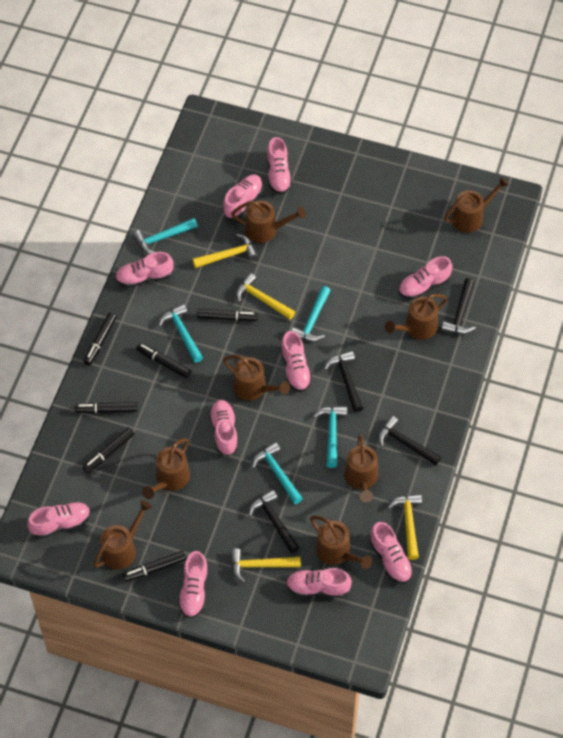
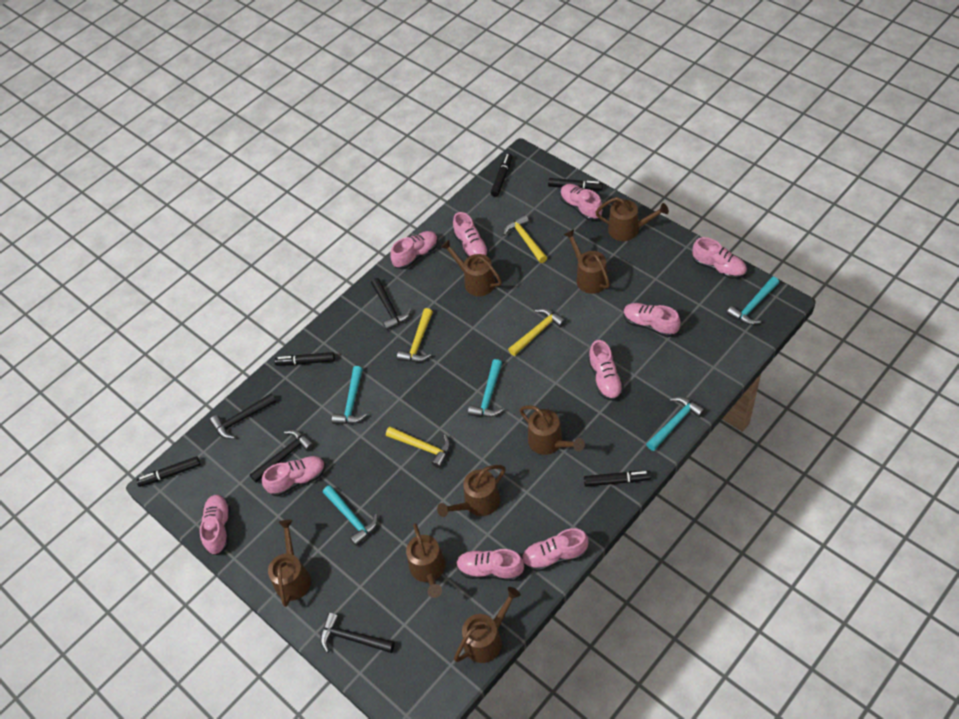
black marker: [75,402,138,414] [82,427,134,473] [84,312,117,365] [122,551,186,582] [136,343,191,378] [197,309,258,321] = 6 -> [136,456,200,487] [274,352,335,366] [491,153,512,197] [548,178,603,190] [584,471,651,487] = 5

